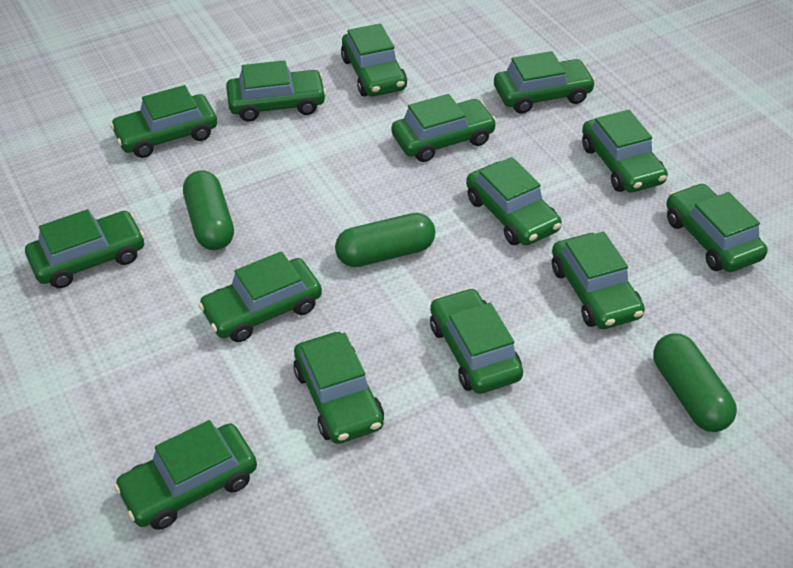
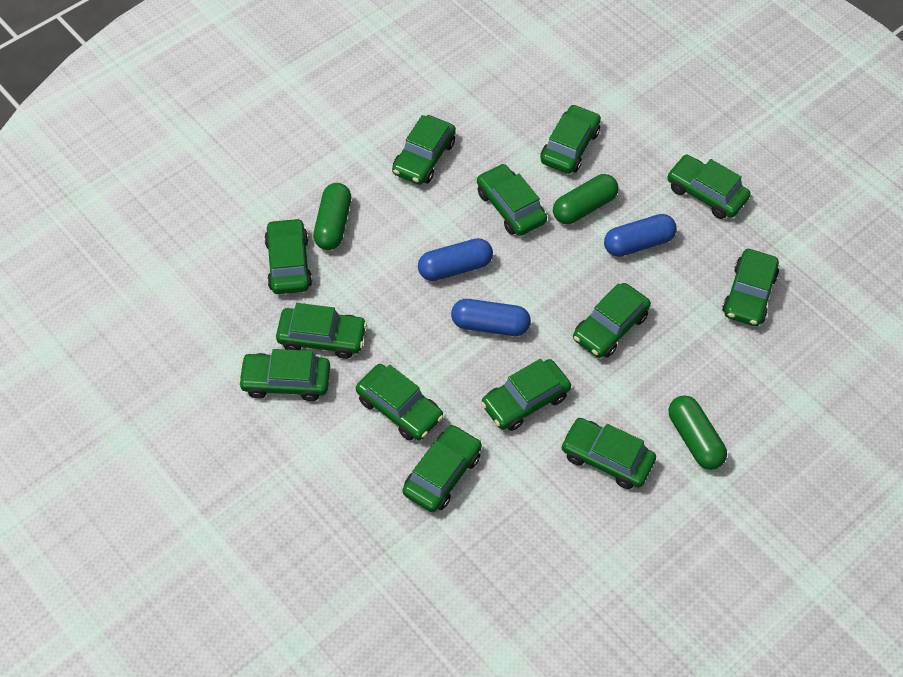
blue capsule: none = 0 -> [418,238,493,281] [451,299,531,336] [604,214,677,257] = 3
green car: [25,209,145,288] [110,85,217,158] [114,420,257,530] [198,251,322,342] [226,60,327,122] [293,332,384,444] [341,23,407,97] [391,94,497,162] [430,288,523,394] [466,157,562,245] [494,51,596,113] [552,232,645,329] [582,110,668,193] [666,183,768,272] = 14 -> [238,349,330,401] [264,218,312,294] [276,303,367,359] [356,364,443,441] [392,115,456,185] [403,425,482,513] [477,164,547,236] [481,359,571,431] [541,104,601,174] [561,418,656,489] [573,283,651,358] [667,155,751,219] [722,249,779,326] = 13

